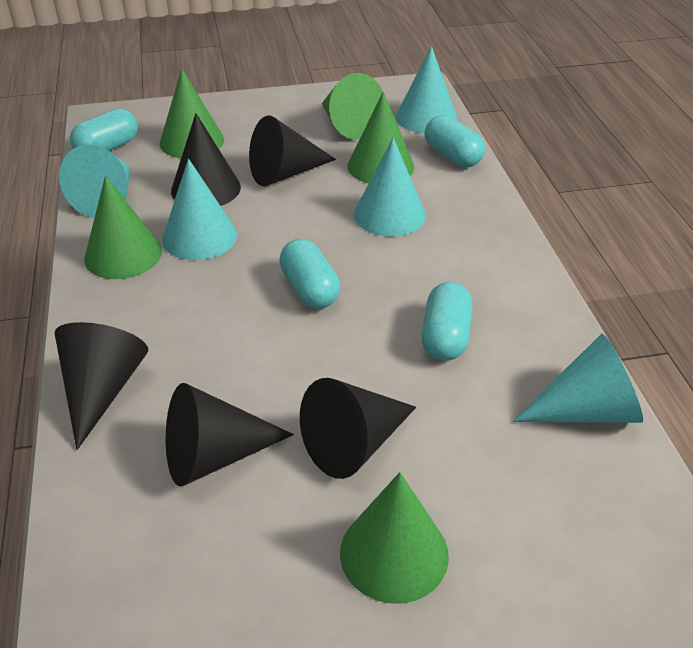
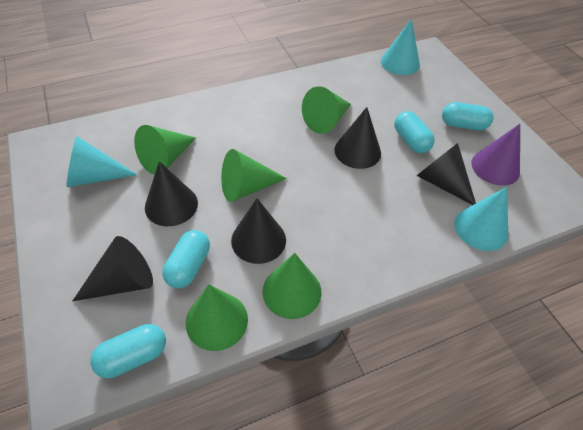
purple cone: none = 0 -> [471,124,520,186] = 1
turquoise cone: [59,145,130,217] [162,159,237,260] [354,138,426,237] [396,46,457,133] [512,334,643,423] = 5 -> [67,136,137,187] [381,19,420,75] [454,187,508,251] = 3

